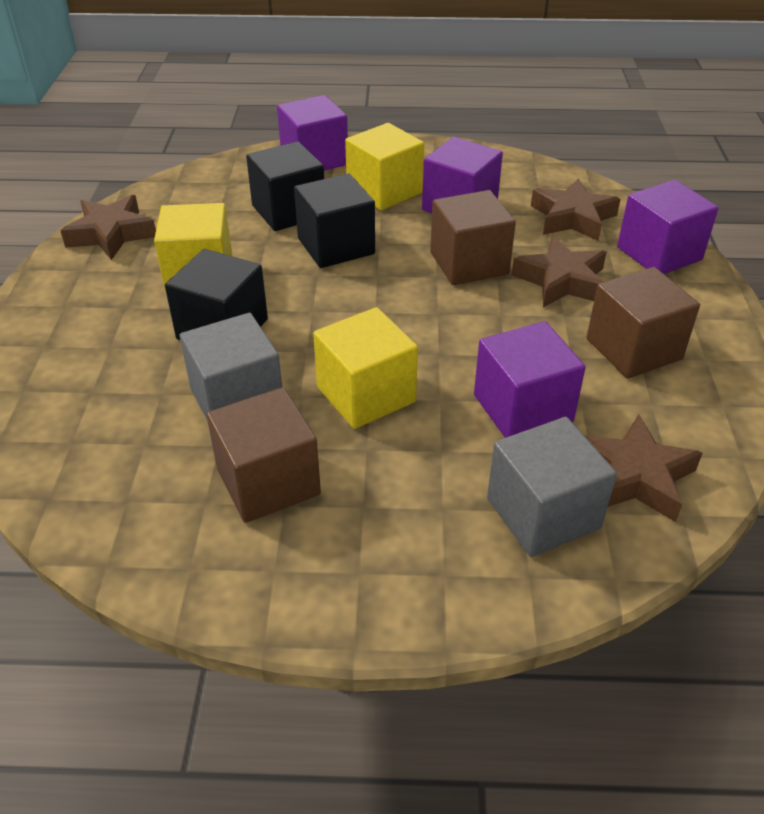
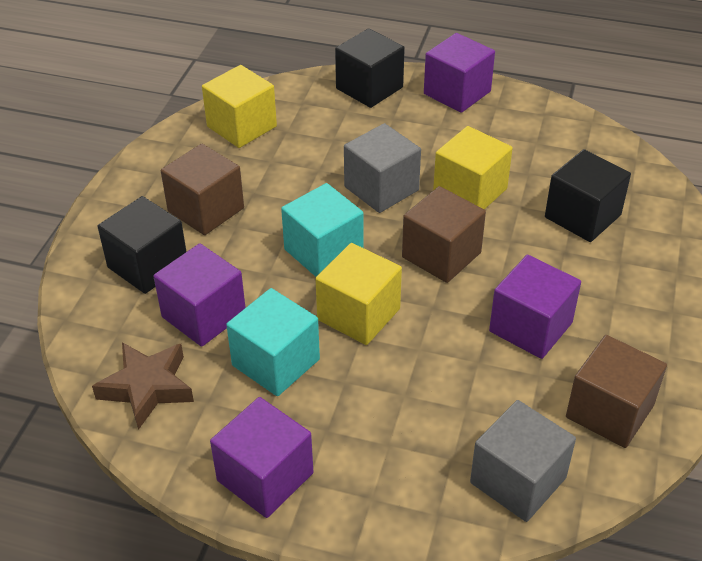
brown star: [60,195,156,260] [512,236,607,307] [531,179,621,241] [584,414,702,522] = 4 -> [92,342,194,430] = 1
turquoise cube: none = 0 -> [226,288,320,396] [281,183,364,277] = 2

